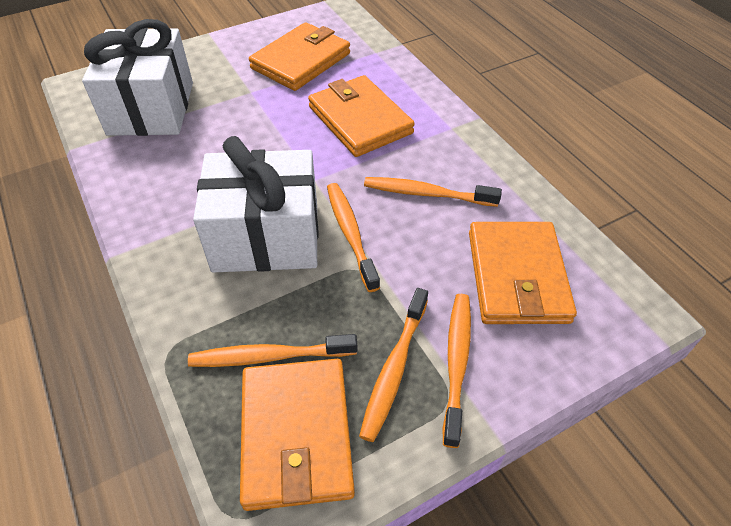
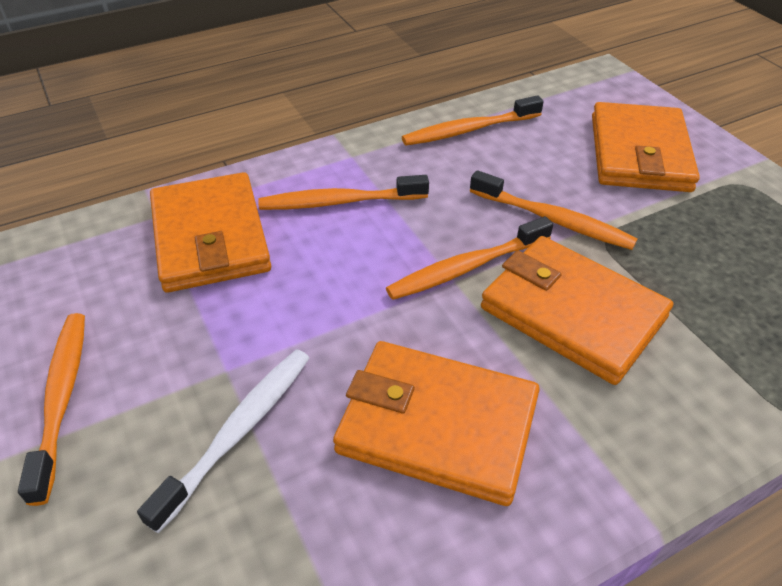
white gift: [82,19,193,136] [193,136,318,273] = 2 -> none = 0
white toothbrush: none = 0 -> [137,349,309,533] = 1

